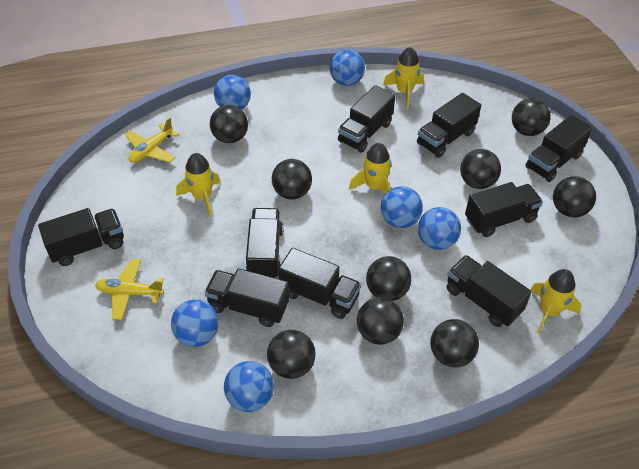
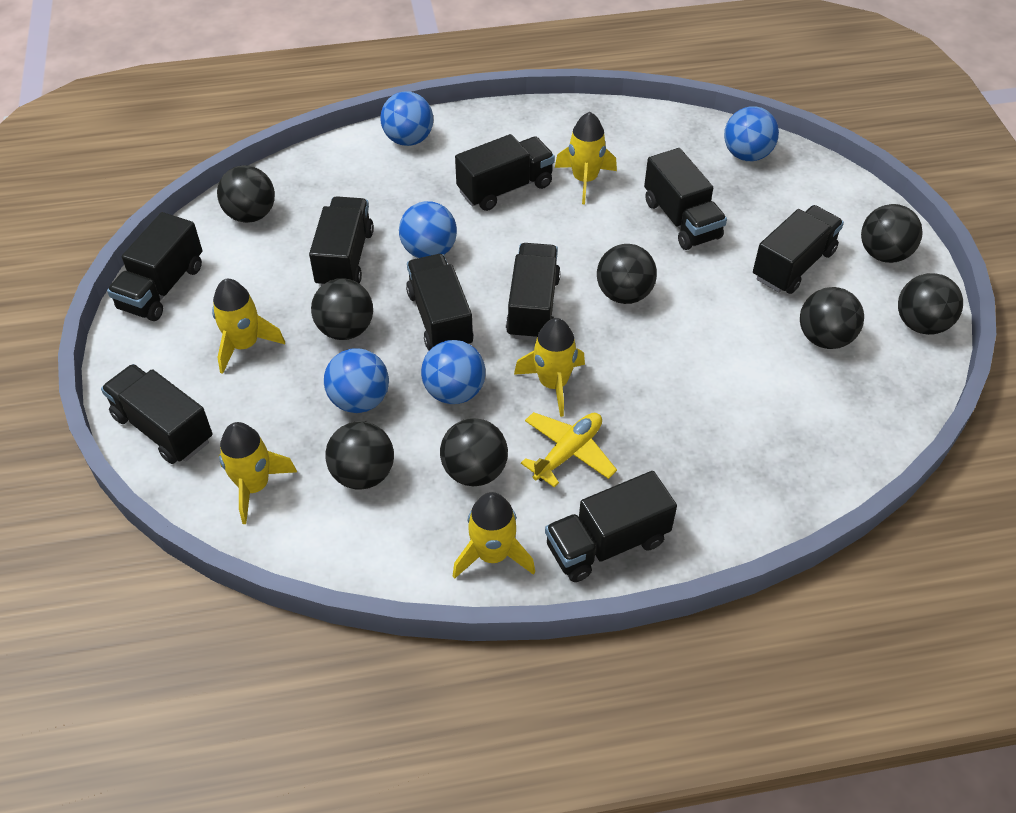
black ball: [210,105,248,143] [267,330,316,379] [272,159,312,199] [357,297,404,345] [366,256,411,301] [430,319,479,367] [460,149,501,189] [512,98,551,136] [553,176,596,218] = 9 -> [217,165,275,223] [311,278,373,340] [325,421,394,490] [440,418,508,486] [597,244,657,304] [800,287,864,349] [861,204,923,263] [898,273,963,335] = 8
blue ball: [171,300,219,347] [214,75,251,110] [224,361,274,412] [329,49,365,86] [381,186,423,228] [418,207,461,250] = 6 -> [324,348,389,413] [380,91,433,146] [399,201,457,258] [421,340,486,404] [724,106,779,161] = 5
yellow plane: [95,259,164,320] [125,117,179,163] = 2 -> [521,412,617,488] = 1
yellow rocket: [176,153,220,216] [349,143,392,194] [383,47,424,108] [530,269,581,333] = 4 -> [212,279,285,374] [219,422,297,524] [453,492,535,579] [514,318,585,417] [555,112,617,204] = 5

